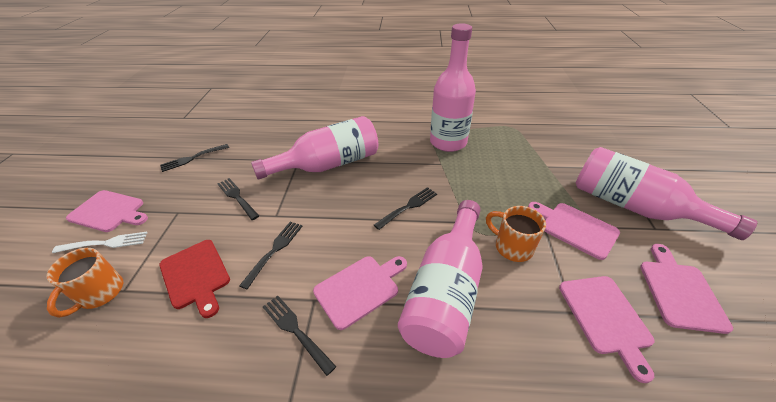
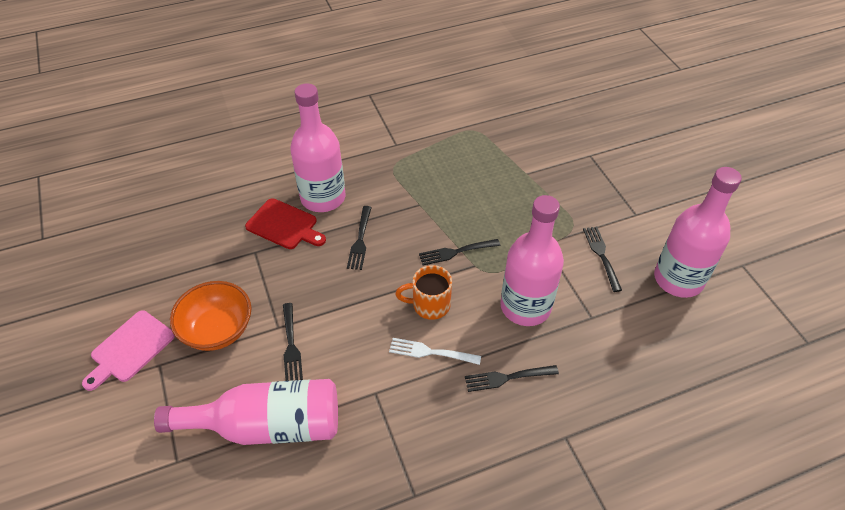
orange bowl: none = 0 -> [170,281,251,351] = 1
orange mug: [47,248,123,318] [486,206,546,262] = 2 -> [395,265,452,320] = 1
pink cutting board: [66,190,148,232] [313,256,407,330] [528,202,620,260] [559,276,655,383] [640,244,733,334] = 5 -> [82,310,175,391] = 1

